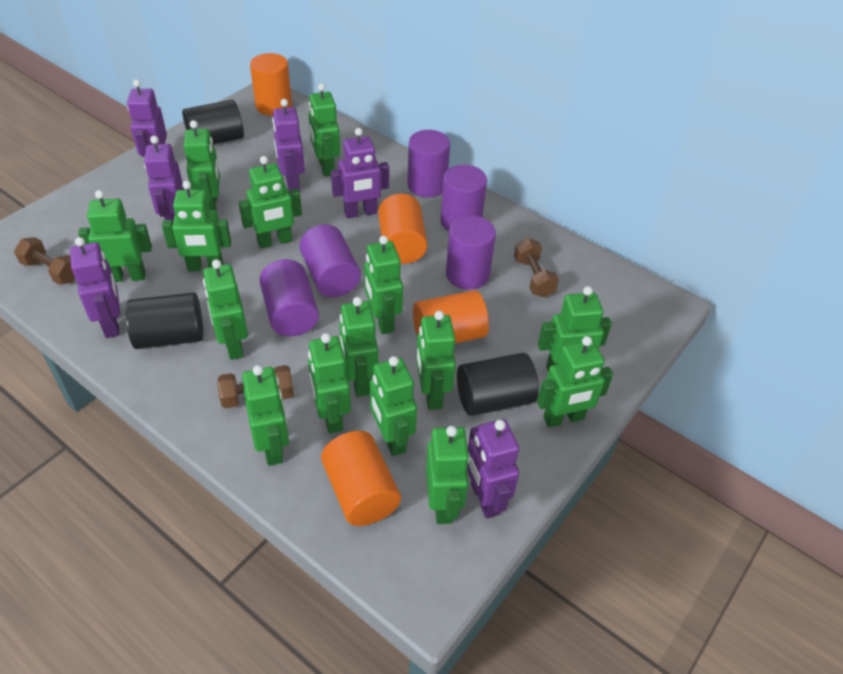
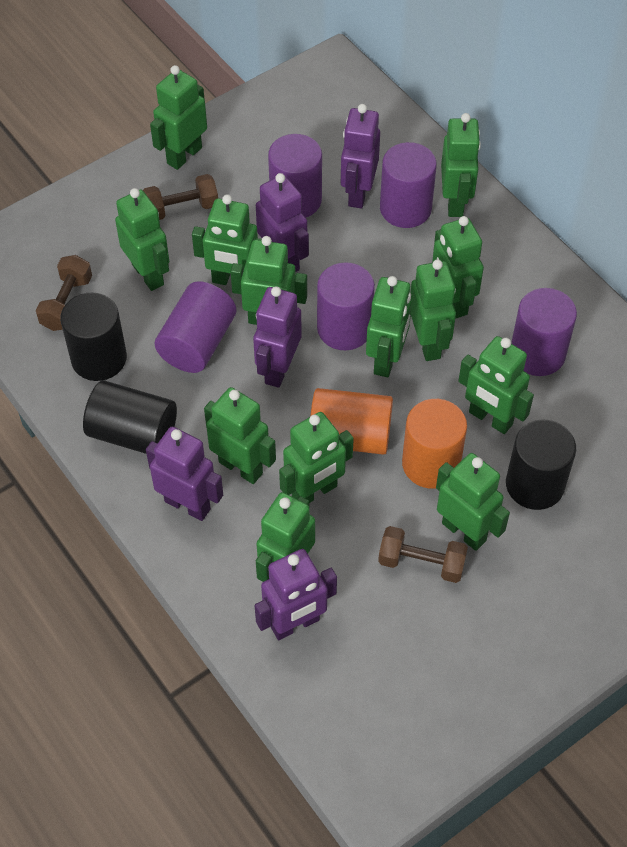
green robot: [78,190,152,282] [162,181,231,271] [184,120,220,210] [203,259,248,360] [239,156,302,249] [242,365,289,466] [308,333,351,434] [309,83,340,177] [339,297,378,397] [364,236,403,334] [370,356,417,456] [416,311,456,410] [426,426,470,524] [537,336,613,428] [538,286,612,371] = 15 -> [115,188,169,291] [150,65,207,170] [192,195,262,285] [204,387,276,484] [231,236,307,325] [256,492,315,582] [279,412,354,503] [366,276,412,377] [410,259,456,361] [432,216,484,319] [436,453,510,551] [441,113,481,217] [458,336,534,434] = 13
orange cylinder: [250,53,292,116] [321,431,401,526] [378,194,427,264] [413,290,489,343] = 4 -> [310,388,393,455] [402,399,467,489] = 2
purple robot: [70,237,120,338] [127,79,167,157] [144,136,184,221] [272,99,305,192] [331,128,389,218] [467,419,519,519] = 6 -> [146,427,223,521] [253,286,302,388] [255,549,337,640] [256,173,309,272] [341,104,380,208] = 5

